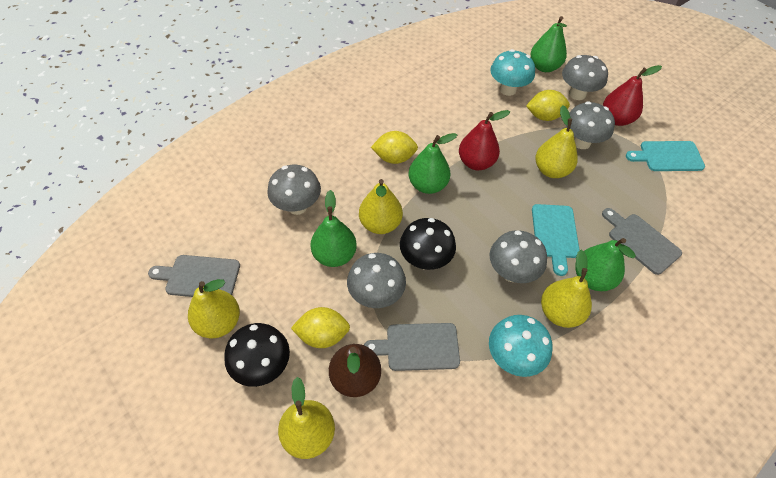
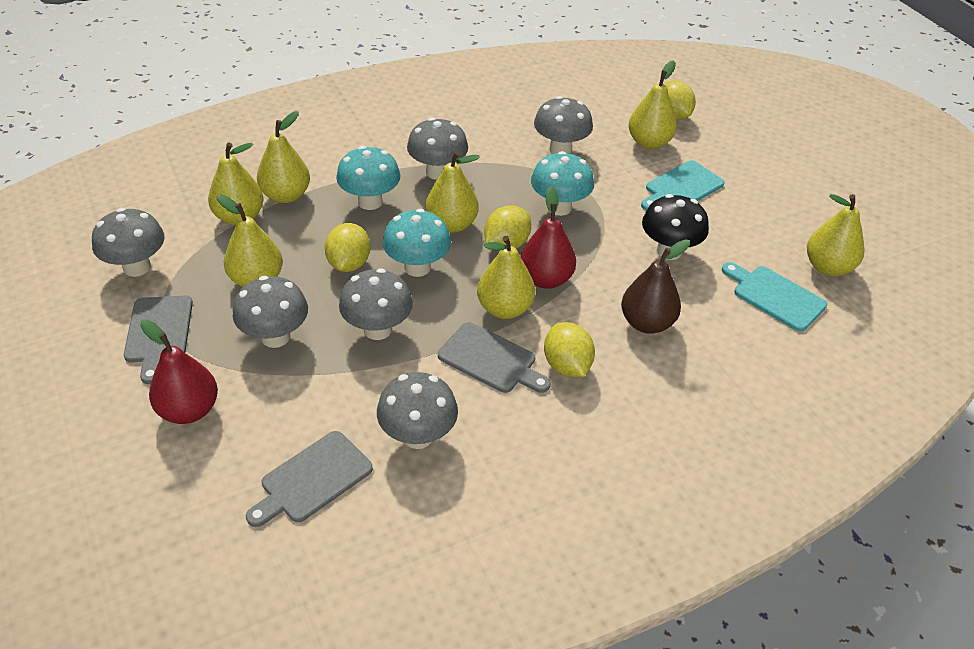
black mushroom: [224,323,290,387] [400,218,456,270] = 2 -> [642,194,709,260] = 1
green pear: [310,190,357,267] [409,133,457,194] [531,16,567,72] [575,238,636,291] = 4 -> none = 0
grey mushroom: [267,165,321,215] [347,253,406,308] [490,230,547,283] [562,55,608,100] [566,101,615,149] = 5 -> [92,208,165,277] [233,276,308,348] [339,268,413,340] [377,372,458,449] [407,117,468,180] [534,96,593,154] = 6
turquoise mushroom: [489,315,552,377] [490,49,535,96] = 2 -> [336,146,401,210] [383,209,451,277] [531,151,594,216] = 3
yellow lemon: [291,307,350,348] [371,131,418,164] [526,90,570,121] = 3 -> [325,223,370,272] [484,206,531,251] [544,322,595,377] [664,80,696,120] = 4
yellow pear: [188,279,240,338] [278,377,335,459] [359,179,403,234] [536,105,578,178] [541,250,592,328] = 5 -> [208,143,264,225] [217,194,283,287] [257,111,310,203] [425,151,480,233] [477,236,535,319] [629,60,677,149] [807,194,864,276] = 7

